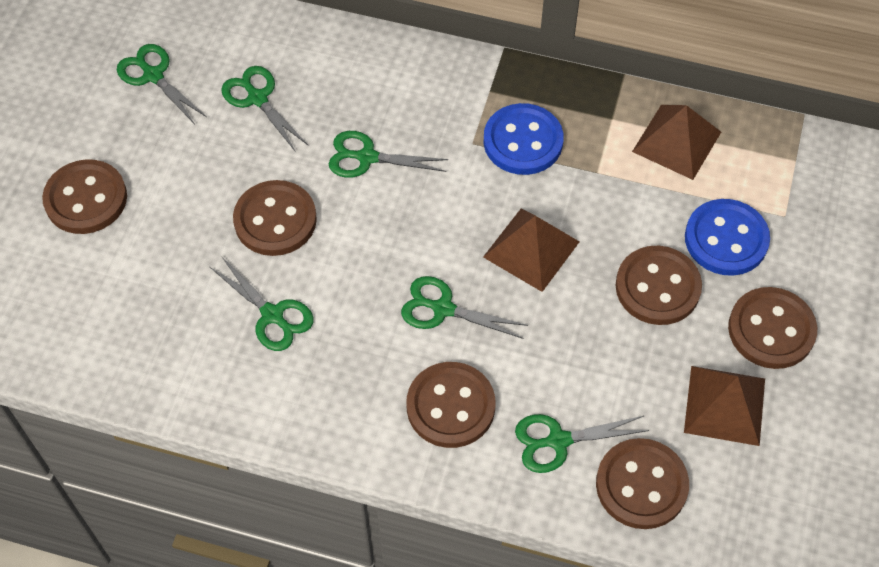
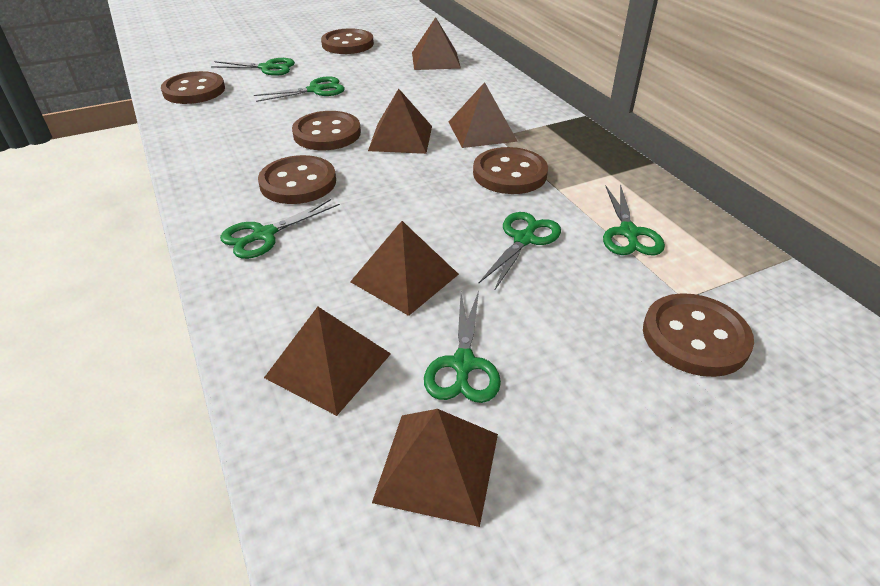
blue button: [484,103,564,175] [685,199,770,276] = 2 -> none = 0
brown pyramid: [483,208,579,292] [632,105,721,180] [684,366,765,446] = 3 -> [264,307,391,416] [350,221,459,316] [368,89,432,154] [372,409,498,527] [412,17,461,70] [449,82,518,148] = 6

